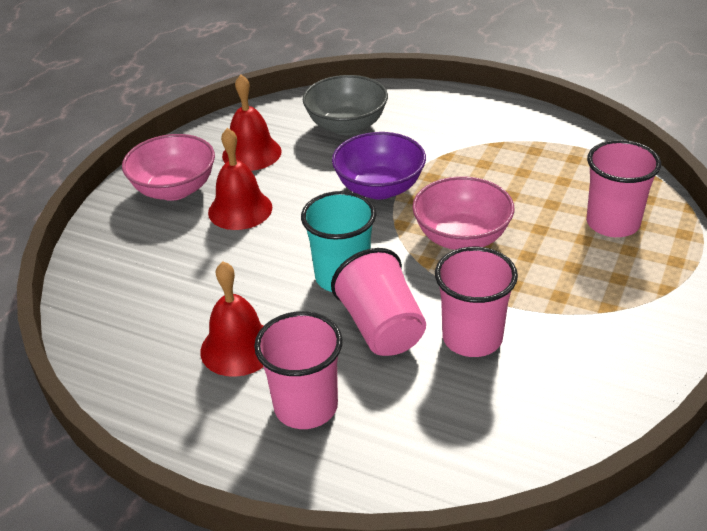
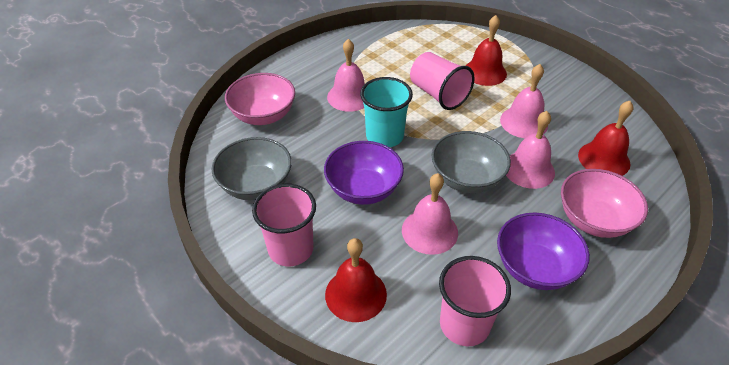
grey bowl: [303,75,388,135] = 1 -> [212,137,292,200] [432,131,511,193] = 2
pink bell: none = 0 -> [327,39,365,112] [402,173,458,255] [500,64,548,138] [506,111,555,189] = 4
pink cup: [254,311,343,429] [331,248,426,356] [435,247,518,357] [586,140,661,237] = 4 -> [252,184,316,266] [410,52,475,110] [439,256,511,346] = 3
purple bowl: [332,132,426,199] = 1 -> [324,141,404,205] [497,212,590,290] = 2

